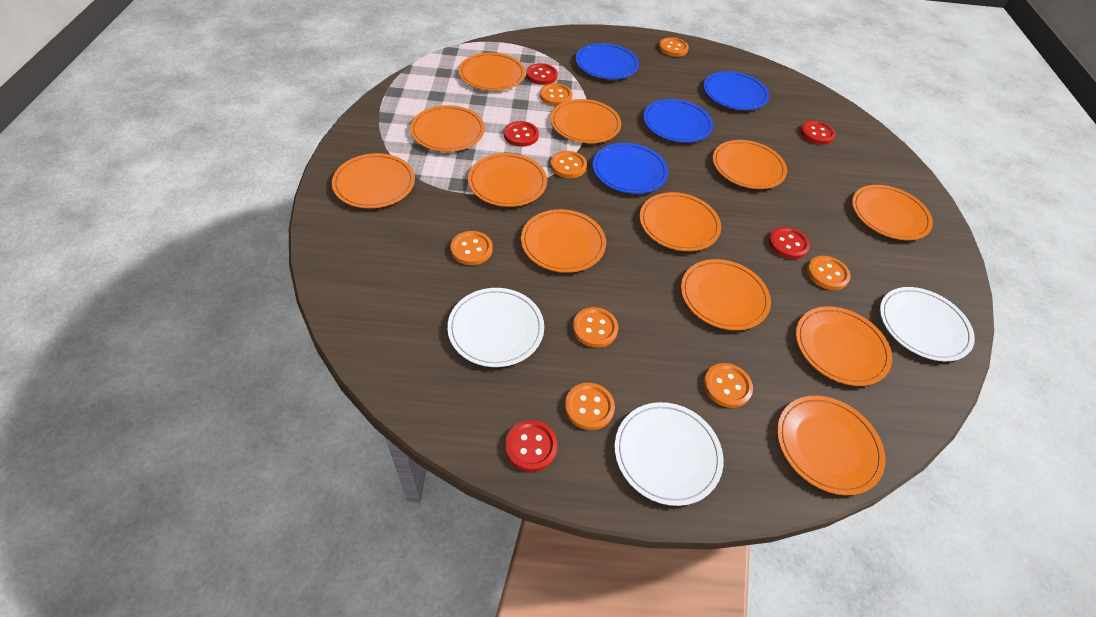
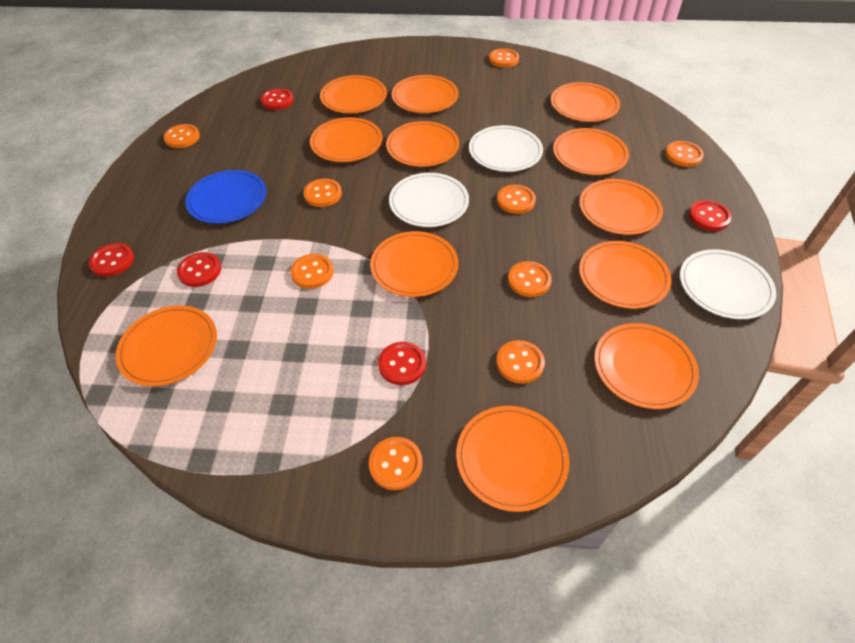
blue plate: [575,43,639,79] [593,143,668,194] [643,99,713,143] [703,71,769,110] = 4 -> [185,170,266,224] = 1
orange button: [451,231,493,265] [540,83,572,106] [550,151,587,178] [565,383,615,430] [573,307,618,348] [659,37,689,57] [704,363,753,408] [807,256,851,290] = 8 -> [163,124,200,148] [290,254,334,289] [303,178,342,207] [369,437,423,490] [489,48,519,68] [496,340,545,384] [497,185,536,214] [508,261,552,297] [665,141,704,167] = 9

